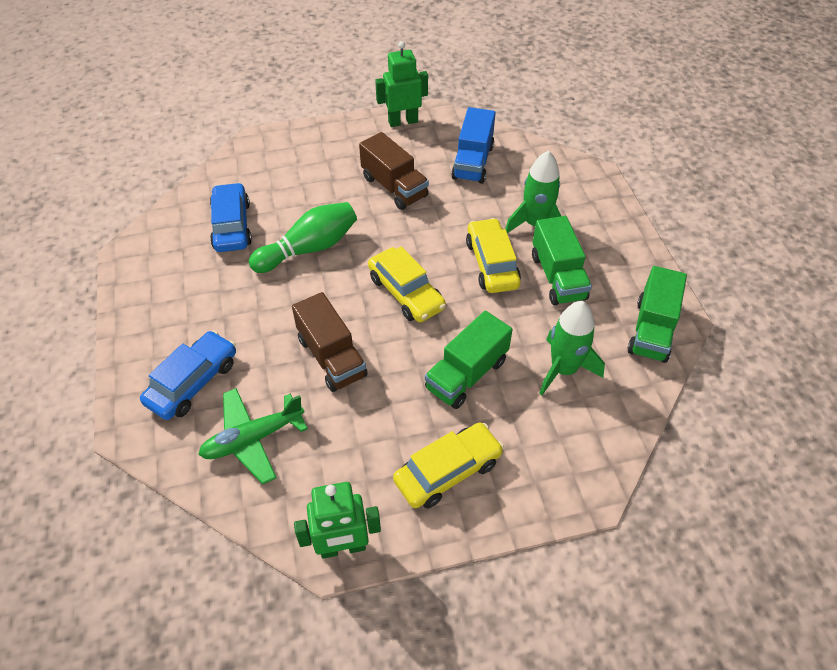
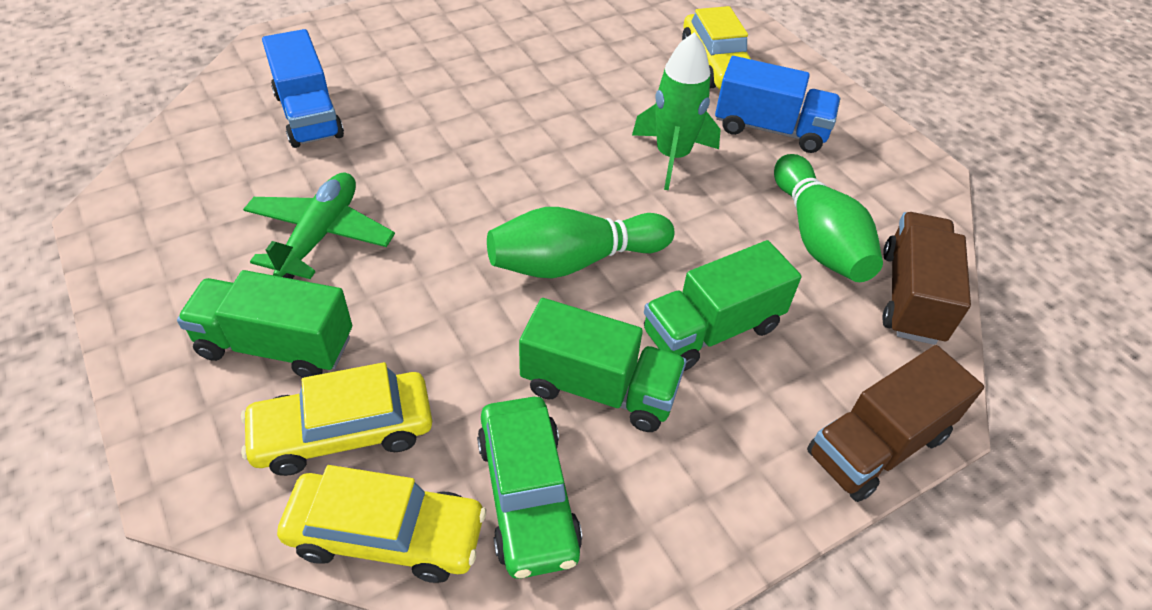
blue car: [140,331,236,420] [210,182,252,252] = 2 -> none = 0
blue truck: [451,107,495,184] = 1 -> [262,29,344,148] [715,56,840,153] = 2
green bowling pin: [249,202,357,273] = 1 -> [487,207,674,278] [774,154,883,282] = 2
green car: none = 0 -> [477,397,582,579] = 1
green robot: [294,482,381,559] [375,41,428,127] = 2 -> none = 0
green rocket: [505,150,561,233] [539,301,605,395] = 2 -> [632,32,721,190] = 1

